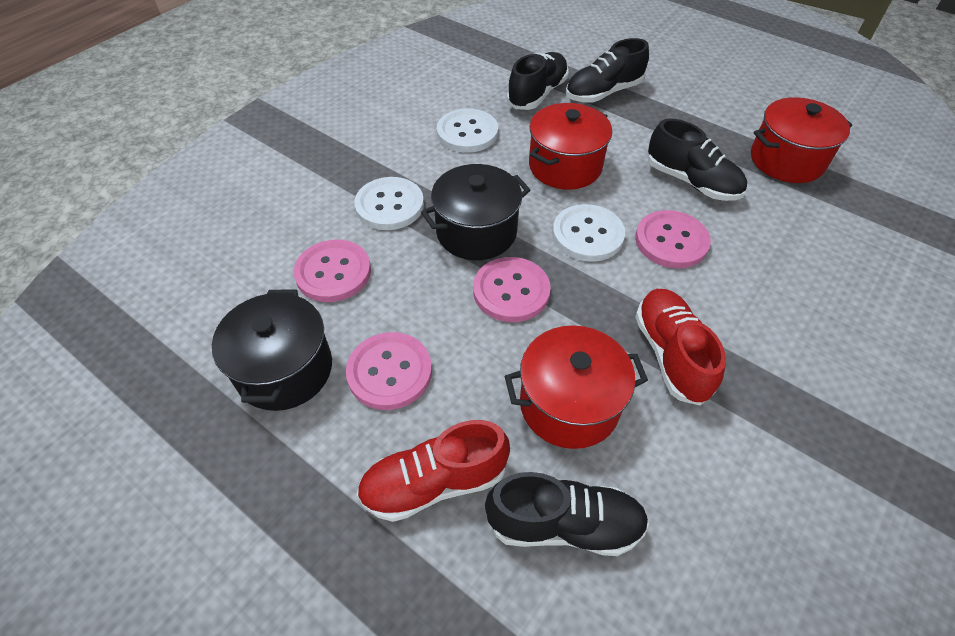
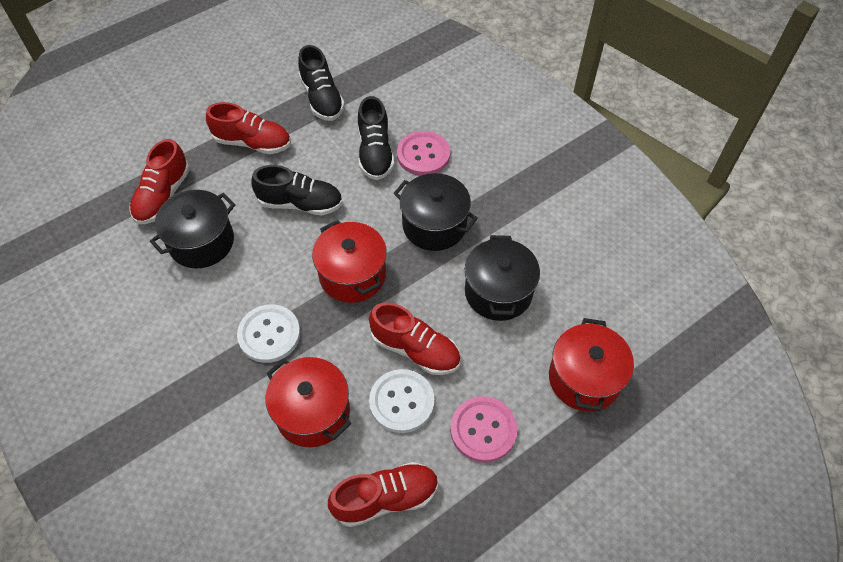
black pot: [212,289,332,411] [421,164,530,260] = 2 -> [150,190,235,268] [394,173,478,251] [464,235,540,321] = 3
black shoe: [485,472,649,556] [507,52,568,110] [566,38,649,103] [648,118,747,201] = 4 -> [252,165,343,215] [298,45,345,121] [358,96,394,180] = 3
pink button: [294,240,371,302] [346,332,432,410] [473,257,551,322] [635,210,711,268] = 4 -> [397,131,450,176] [450,396,517,463] = 2
red shoe: [356,420,510,522] [635,289,726,405] = 2 -> [129,139,190,224] [206,102,291,154] [328,462,439,527] [369,302,461,375] = 4
white button: [354,177,424,230] [437,108,498,153] [552,204,625,262] = 3 -> [237,304,300,363] [369,369,434,433] = 2

